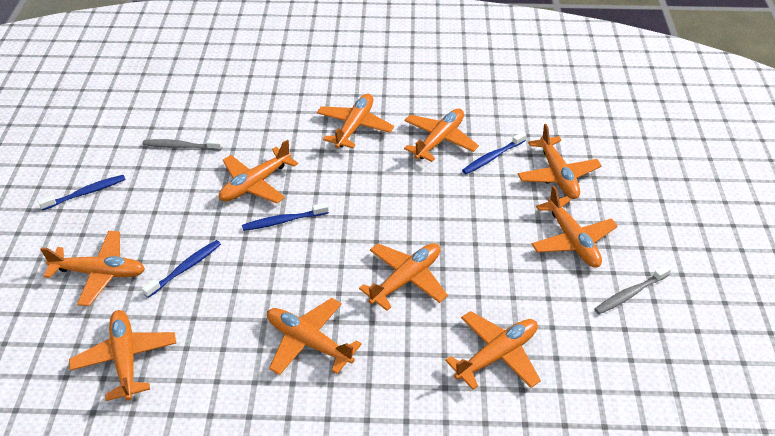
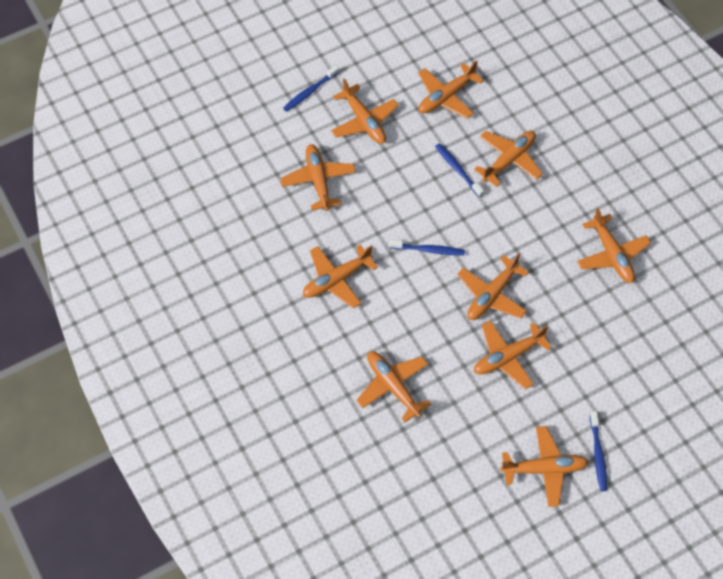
grey toothbrush: [142,139,222,150] [595,265,671,314] = 2 -> none = 0

